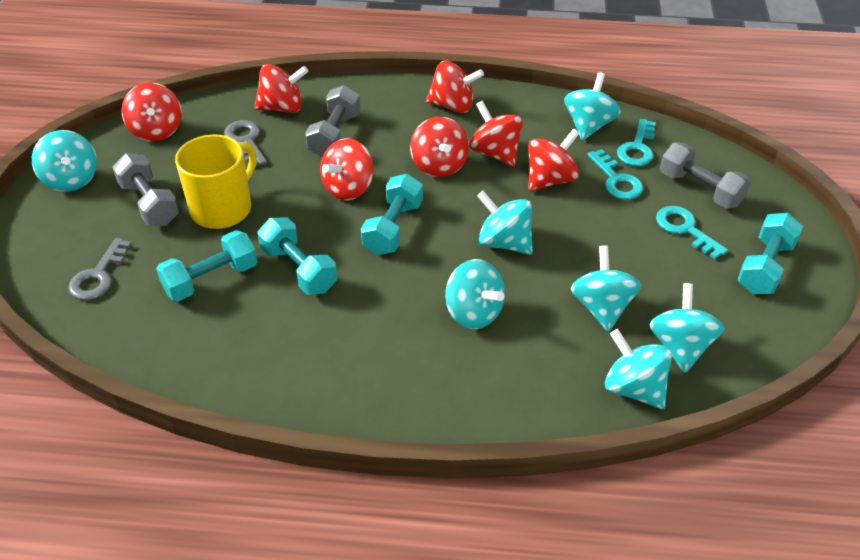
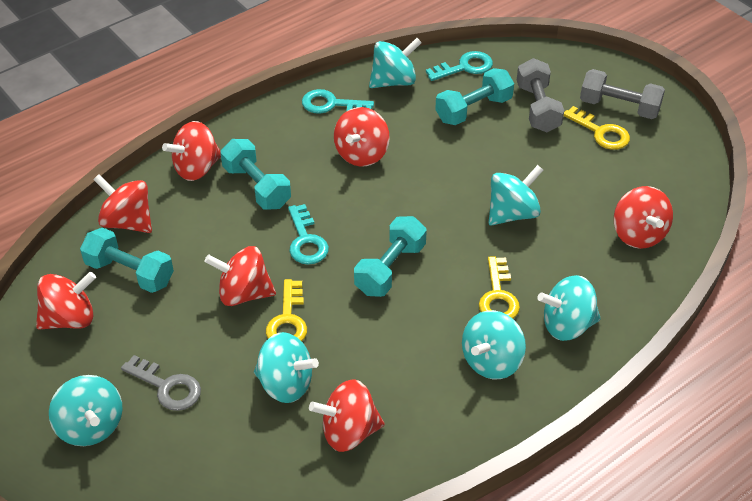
grey dumbbell: [112,153,179,226] [305,85,360,157] [660,143,751,208] = 3 -> [517,58,564,132] [580,69,665,119] = 2
grey key: [68,238,132,300] [224,120,267,166] = 2 -> [121,355,201,411] = 1
turquoise spinning top: [32,130,97,192] [445,259,505,329] [477,191,533,255] [564,72,621,141] [571,246,641,332] [605,329,672,409] [649,283,724,373] = 7 -> [49,375,123,446] [254,332,319,403] [369,38,422,88] [462,310,526,379] [489,165,543,225] [538,275,601,341] = 6
yellow key: none = 0 -> [266,279,307,341] [479,256,520,319] [564,106,630,150] = 3
yellow mug: [175,134,257,229] = 1 -> none = 0

